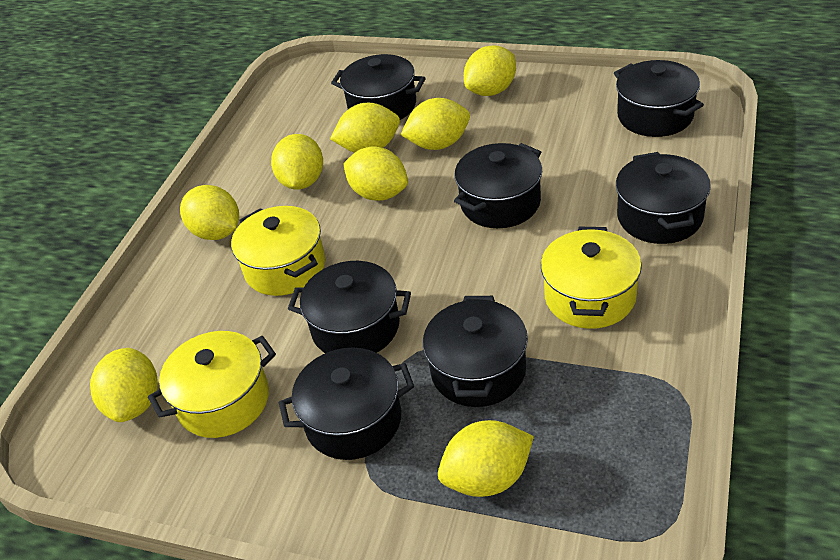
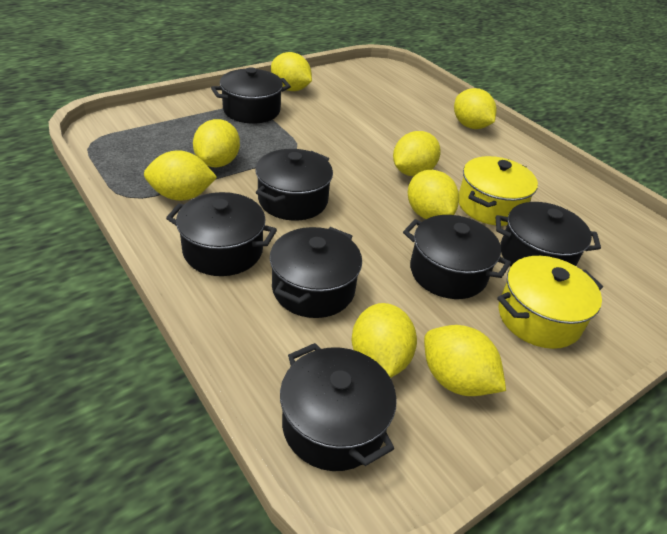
yellow pot: [148,331,276,438] [231,206,325,296] [541,227,642,329] = 3 -> [459,156,538,226] [497,256,603,349] = 2

